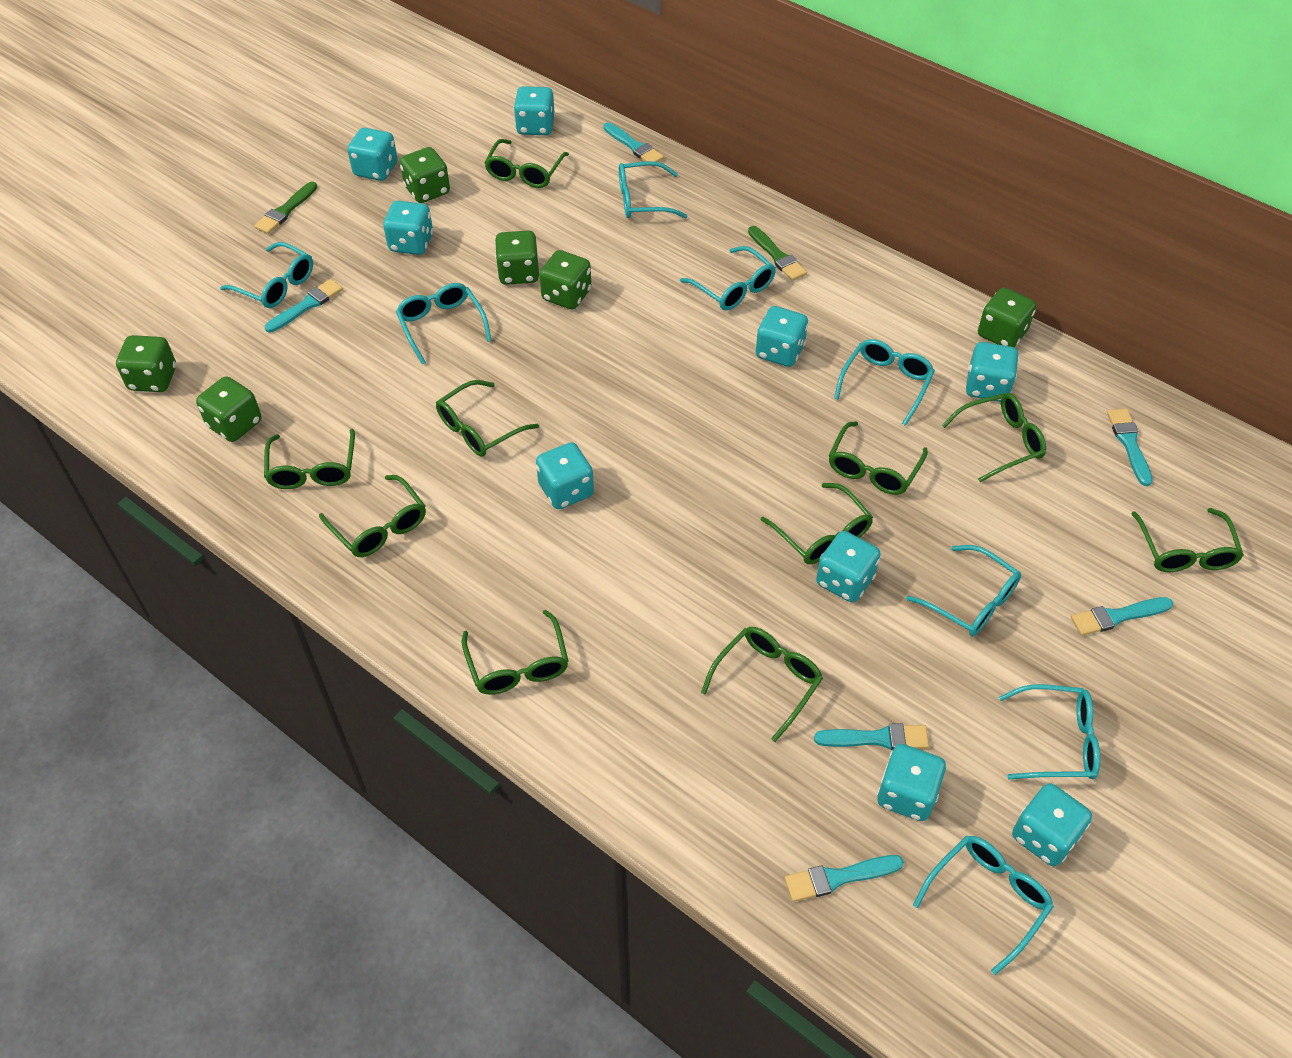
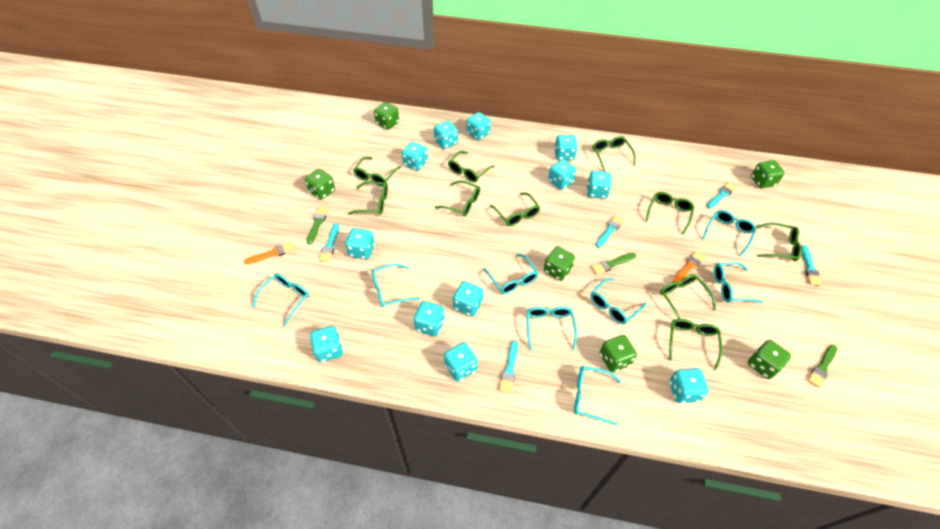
green brush: [254,182,317,234] [748,226,807,281] = 2 -> [306,207,329,245] [591,252,636,275] [808,345,837,388] = 3
orange brush: none = 0 -> [244,242,295,265] [673,251,705,282] = 2
turquoise brush: [265,279,343,333] [604,122,664,162] [785,855,904,902] [814,724,929,750] [1071,597,1173,636] [1107,409,1153,486] = 6 -> [319,223,339,262] [499,340,518,393] [595,215,624,248] [707,182,737,209] [802,245,822,286] = 5
turquoise dice: [348,128,397,181] [383,201,433,255] [514,86,555,135] [536,442,594,509] [756,306,808,367] [816,531,881,602] [877,744,946,821] [966,342,1019,402] [1012,783,1092,866] = 9 -> [310,326,343,363] [345,228,375,259] [402,142,428,171] [414,301,445,336] [434,121,458,149] [444,342,478,382] [453,281,483,317] [467,112,491,140] [548,159,577,190] [554,135,578,161] [587,171,612,199] [669,368,709,403] = 12

